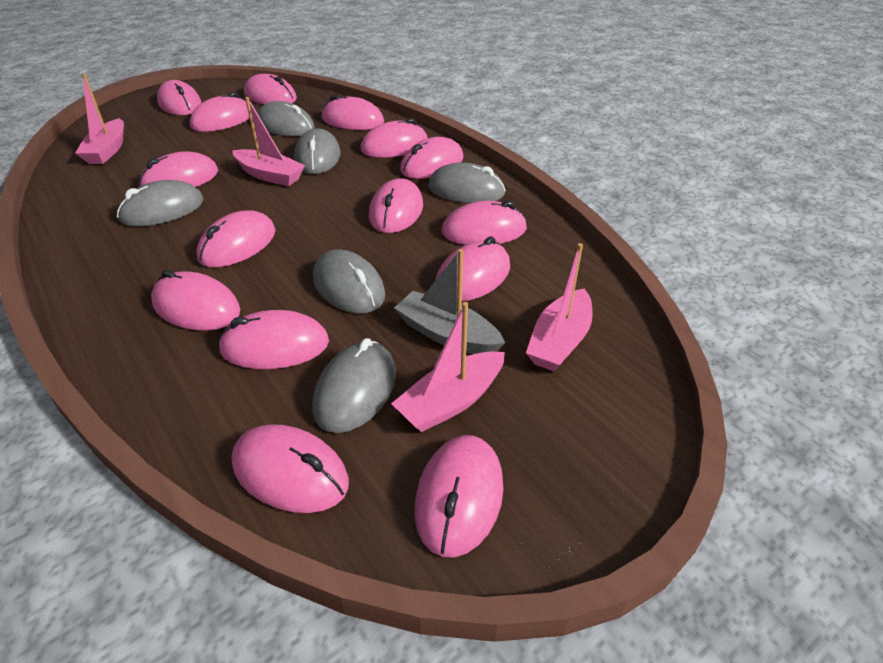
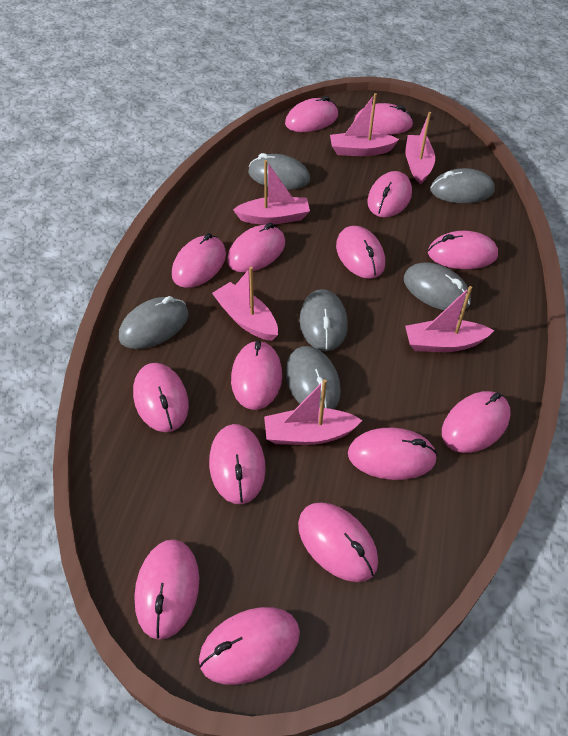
grey boat: [394,249,505,354] = 1 -> none = 0
pink boat: [75,73,124,164] [232,97,305,186] [391,302,505,432] [526,243,593,371] = 4 -> [212,267,278,341] [233,160,310,225] [264,379,363,445] [330,93,399,156] [405,112,435,184] [405,286,494,352] = 6

